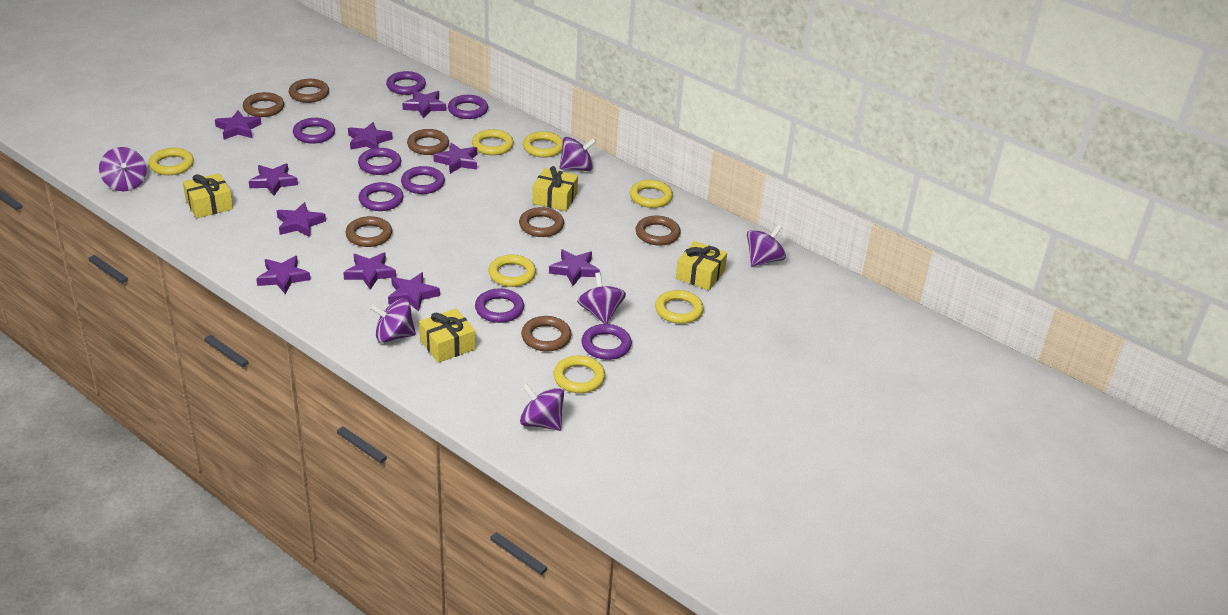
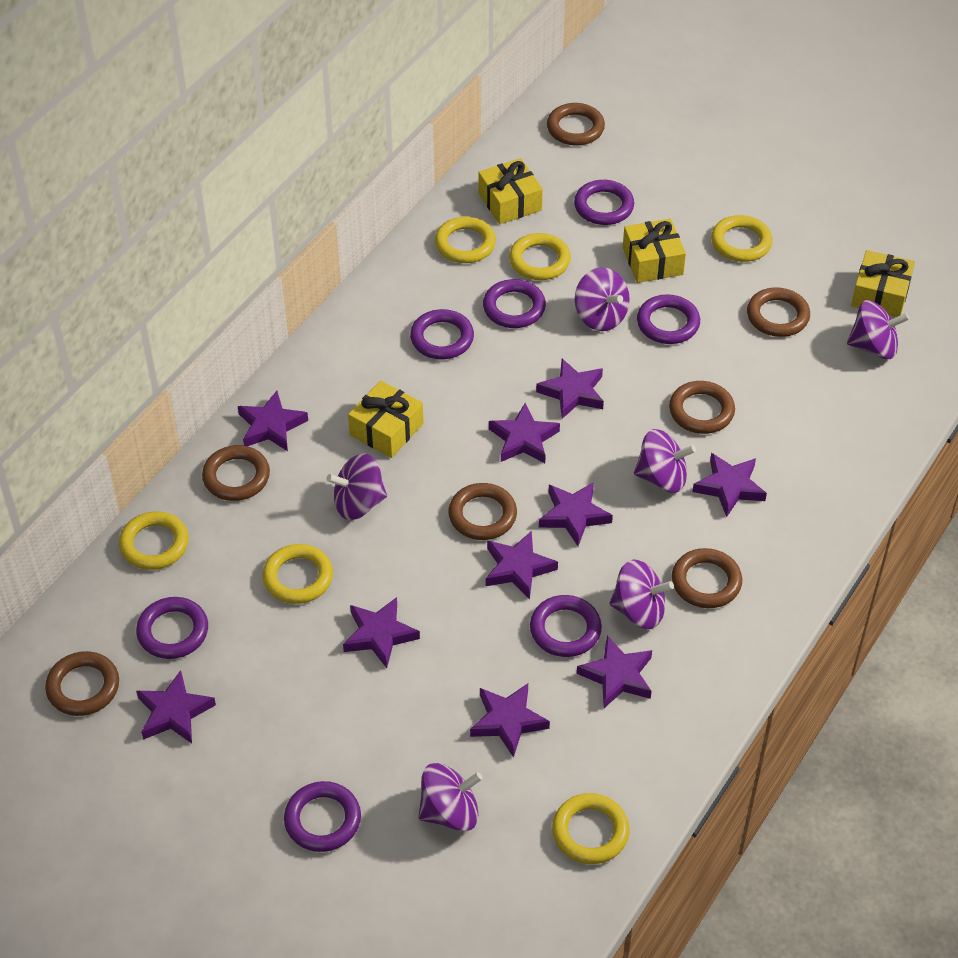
purple ring: [293,118,335,144] [358,148,401,175] [359,182,404,211] [386,71,426,95] [401,166,445,194] [448,95,488,119] [475,288,524,323] [582,324,632,360] = 8 -> [136,597,208,659] [284,781,361,852] [410,309,474,359] [483,279,546,328] [530,595,602,657] [574,180,634,225] [637,294,700,344] = 7
yellow ring: [149,148,194,175] [472,129,514,155] [488,255,536,287] [523,131,563,158] [553,355,605,393] [630,180,673,208] [655,290,704,324] = 7 -> [119,511,189,570] [263,544,333,604] [435,217,496,263] [509,233,571,280] [552,793,629,864] [711,215,773,262] = 6

